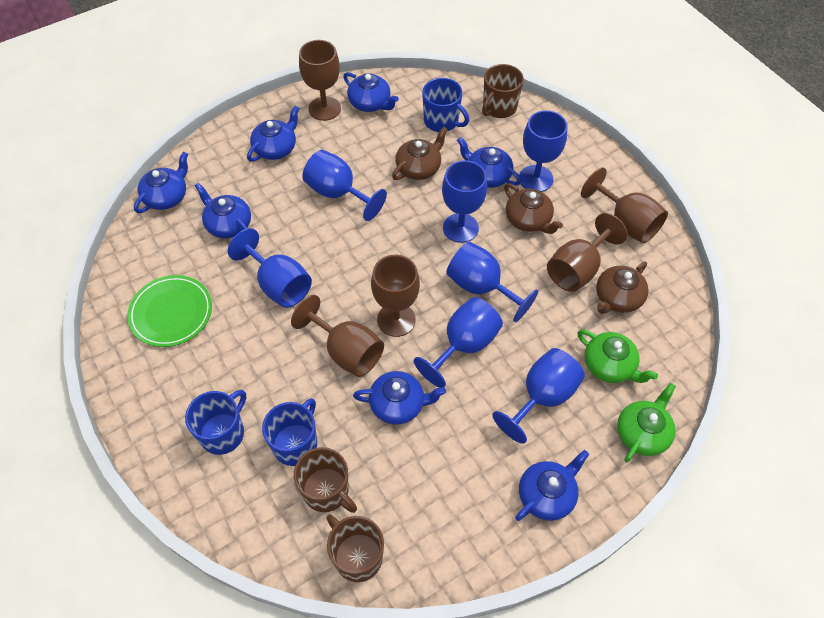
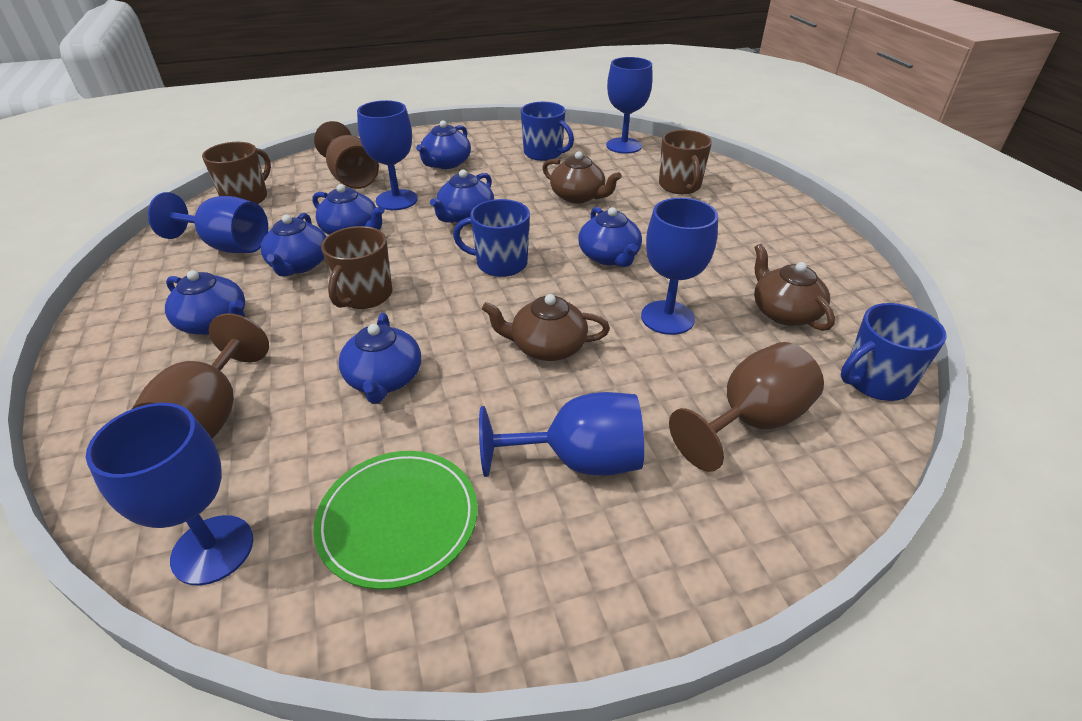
blue goblet: [228,228,312,308] [302,150,387,221] [414,297,503,388] [442,160,487,243] [446,242,538,322] [492,348,585,444] [519,110,567,192] = 7 -> [86,403,253,586] [148,192,268,253] [357,100,418,210] [479,392,644,477] [606,57,653,154] [641,198,718,335] = 6
brown goblet: [291,295,384,377] [299,40,341,121] [371,255,420,337] [547,213,628,292] [581,167,668,243] = 5 -> [132,313,269,439] [314,121,379,189] [669,342,824,472] = 3
green teapot: [577,330,658,383] [617,383,676,462] = 2 -> none = 0

